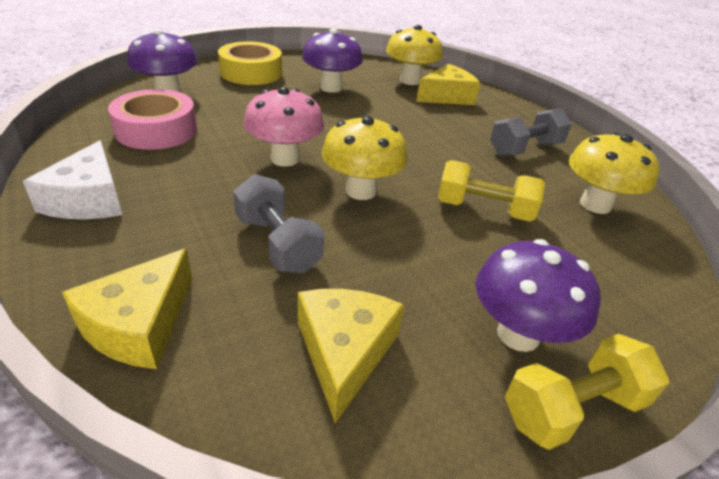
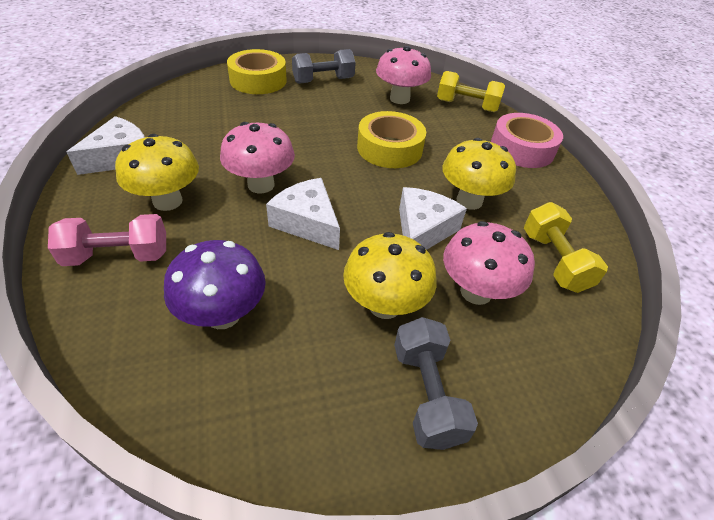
pink dumbbell: none = 0 -> [48,214,166,266] = 1
pink mushroom: [244,87,324,167] = 1 -> [220,122,295,193] [376,46,431,104] [443,221,535,305] = 3
purple mushroom: [127,29,198,93] [302,29,363,93] [476,239,601,352] = 3 -> [164,240,266,329] = 1
white cheese: [23,140,122,219] = 1 -> [67,116,145,175] [266,178,340,250] [399,187,467,250] = 3
yellow cheese: [62,248,192,369] [298,289,404,423] [416,64,480,105] = 3 -> none = 0
yellow tape: [218,42,282,85] = 1 -> [227,49,287,94] [357,111,426,168] = 2

